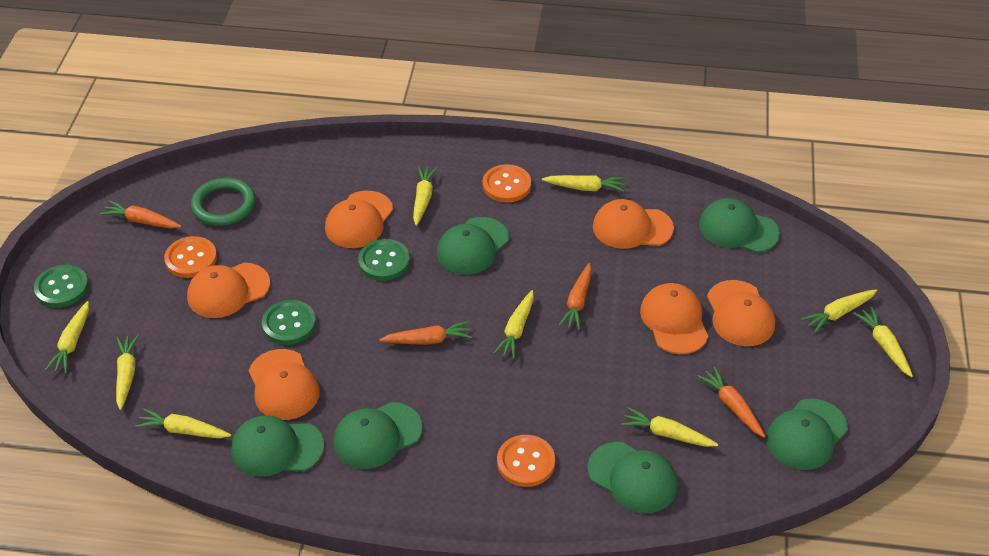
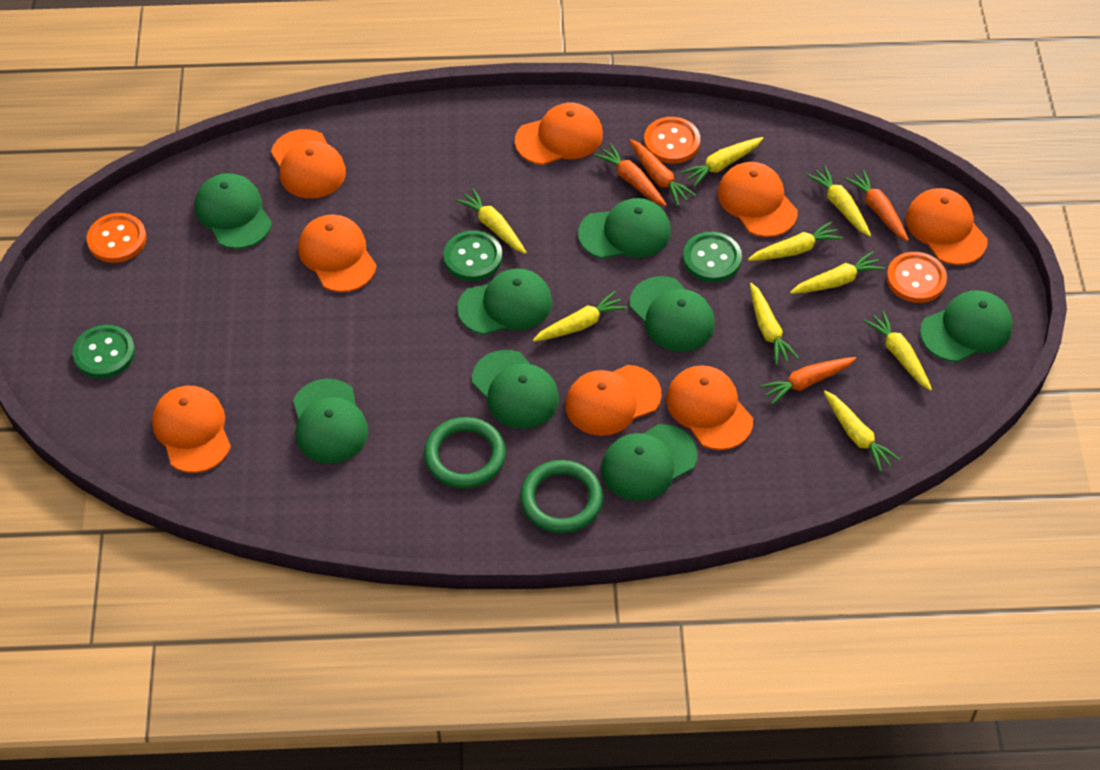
green cap: [231,415,324,477] [333,402,423,469] [437,217,509,275] [587,442,678,513] [699,198,780,253] [766,399,848,470] = 6 -> [195,173,272,249] [293,378,368,464] [457,268,552,335] [472,350,559,429] [578,198,671,259] [601,424,697,501] [630,276,715,352] [920,290,1013,362] = 8
green ring: [191,178,256,226] = 1 -> [424,417,506,488] [520,460,603,533] = 2
orange cap: [187,263,270,318] [249,349,320,420] [325,191,393,248] [593,199,674,249] [640,283,709,354] [707,280,775,346] = 6 -> [152,386,231,473] [271,129,346,199] [298,214,376,292] [515,103,603,165] [565,365,662,436] [666,365,753,450] [717,162,798,237] [906,188,988,265] = 8

